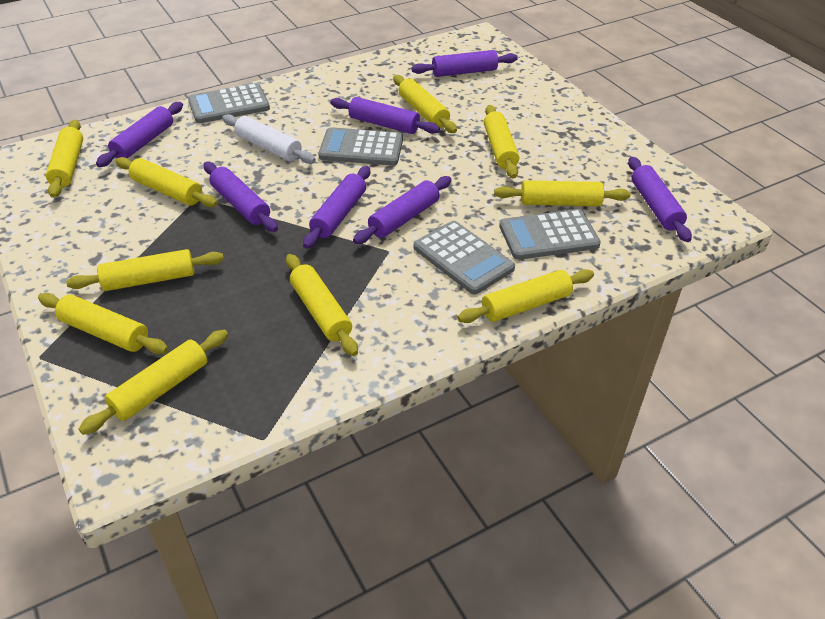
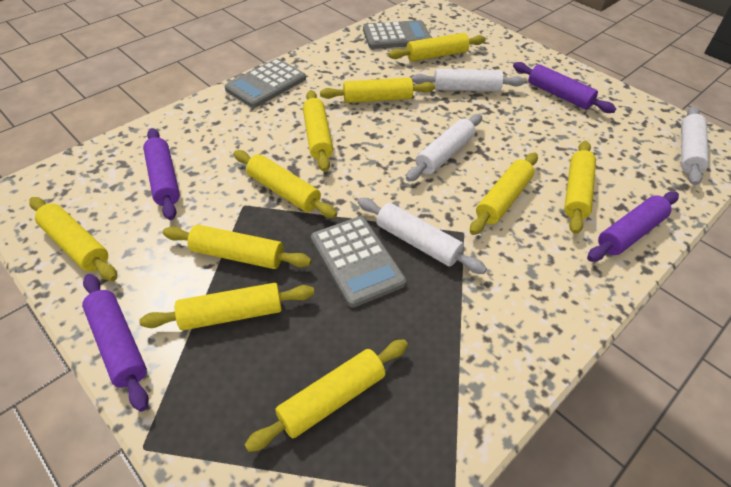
grey calculator: [188,83,270,123] [318,127,403,166] [413,221,515,294] [499,209,601,260] = 4 -> [225,58,306,108] [311,216,406,308] [363,20,432,49] = 3
purple rolling pin: [96,102,183,167] [204,162,278,232] [303,166,370,249] [330,97,440,134] [353,176,451,244] [411,50,518,77] [628,157,692,242] = 7 -> [82,274,149,412] [143,128,180,220] [513,62,616,113] [587,191,679,262] = 4
white rolling pin: [222,114,316,164] = 1 -> [358,198,487,274] [406,114,482,182] [412,69,525,91] [681,107,709,185] = 4

